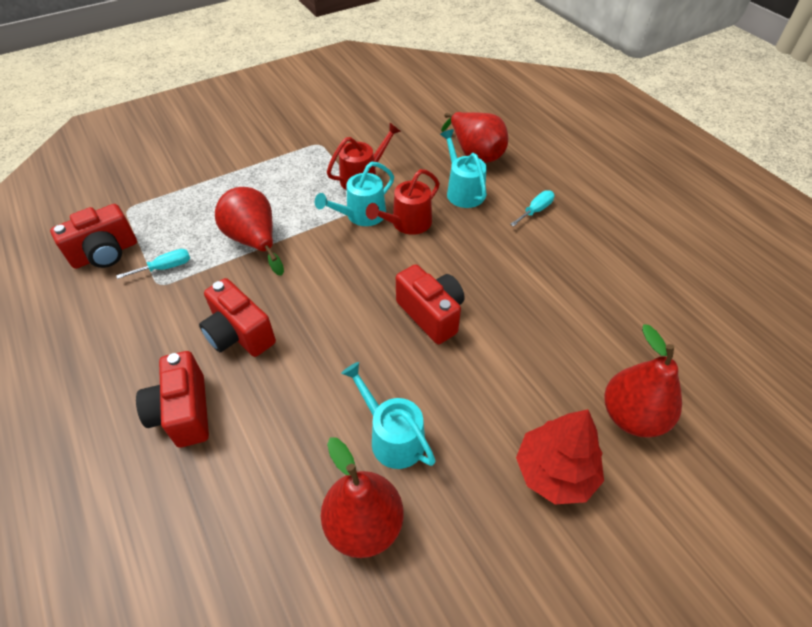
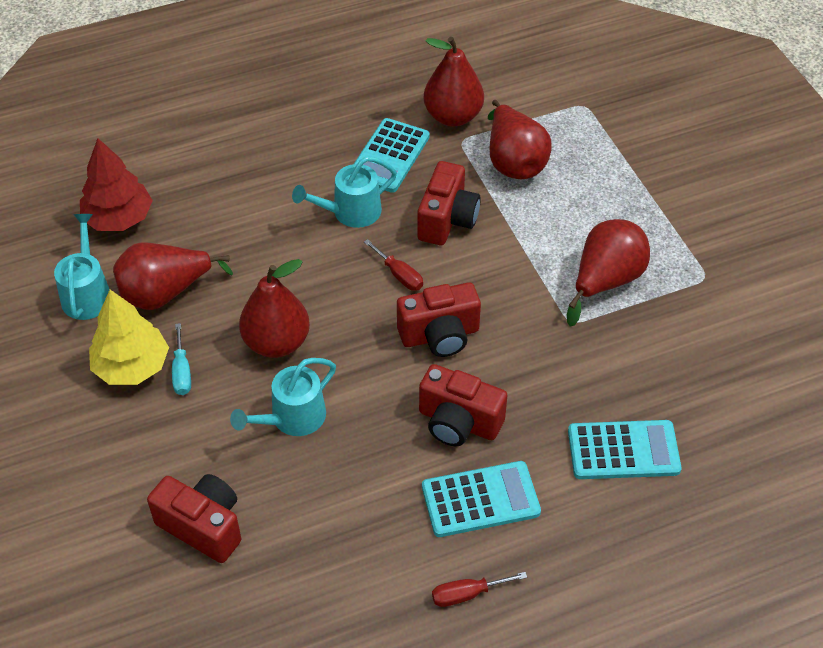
red pear: [215,187,284,276] [321,437,404,558] [441,112,508,163] [604,324,682,438] = 4 -> [113,242,233,310] [239,259,310,358] [423,37,484,126] [488,100,552,179] [567,219,650,326] = 5
red screwdriver: none = 0 -> [364,239,423,291] [432,572,527,607] = 2
red watering can: [327,122,401,190] [366,169,440,235] = 2 -> none = 0
turquoise calculator: none = 0 -> [354,118,430,193] [422,461,541,537] [568,420,682,479] = 3
turquoise screwdriver: [116,249,190,279] [510,190,555,226] = 2 -> [172,323,191,395] = 1
yellow tree: none = 0 -> [89,290,169,385] = 1

